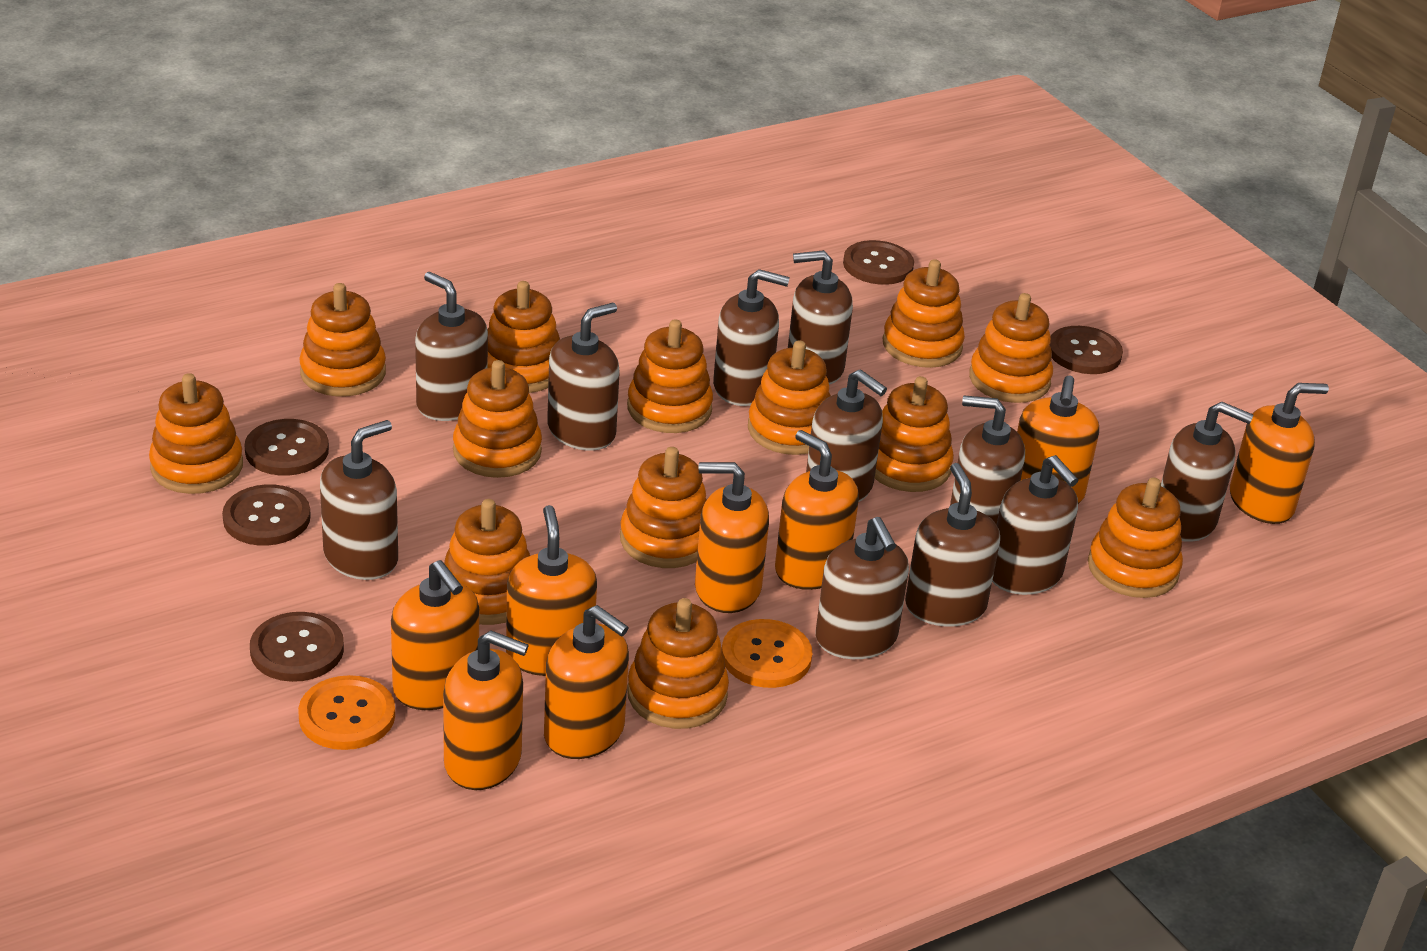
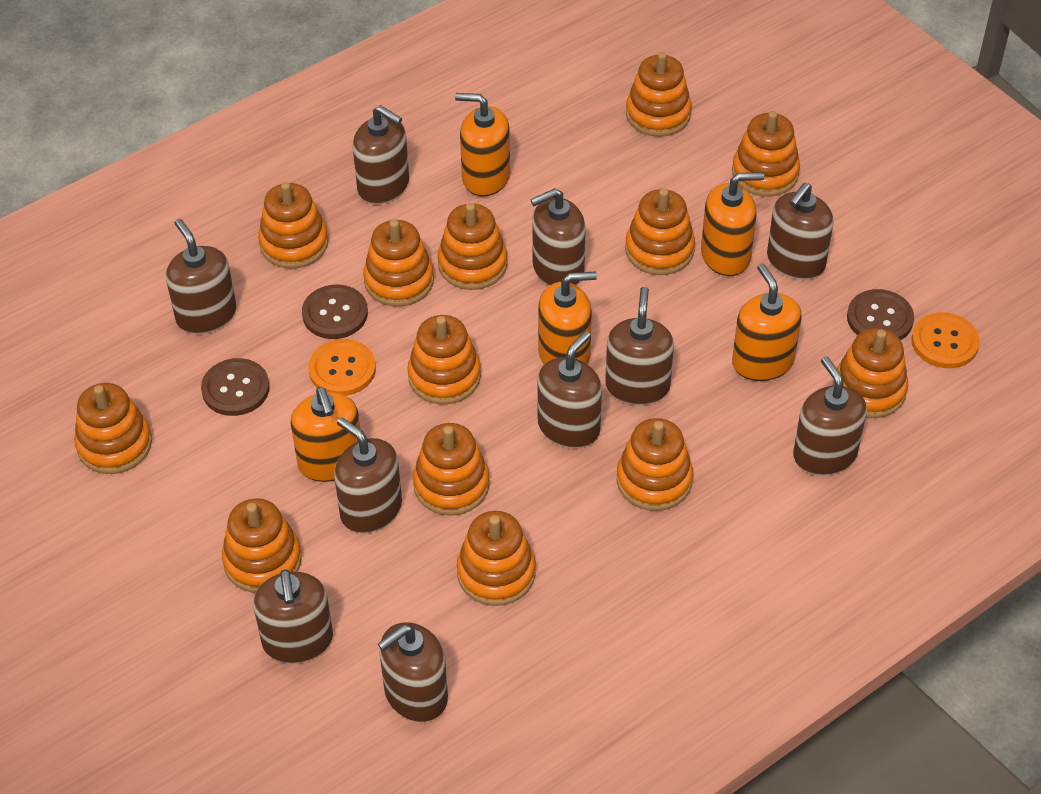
brown button: [222,484,311,546] [245,419,329,476] [250,612,344,682] [843,240,914,285] [1050,326,1123,374] = 5 -> [201,358,270,416] [302,284,368,339] [847,289,914,340] = 3
brown soap dispenser: [320,420,398,580] [415,272,488,421] [547,303,620,451] [713,269,790,406] [788,250,853,385] [806,369,887,502] [816,517,909,659] [905,463,1000,626] [950,396,1025,525] [992,455,1078,595] [1161,402,1253,542] = 11 -> [166,219,236,334] [253,569,333,664] [334,417,402,533] [353,105,409,205] [378,622,448,722] [530,188,586,286] [537,331,602,448] [605,287,674,405] [767,183,834,280] [793,356,867,476] = 10
orange soap dispenser: [391,560,479,710] [443,631,529,790] [506,505,597,676] [544,605,629,759] [695,462,769,613] [775,430,859,590] [1017,376,1099,504] [1230,383,1329,524] = 8 -> [291,387,360,482] [455,93,510,197] [538,271,597,365] [701,172,764,276] [732,263,802,381] = 5

